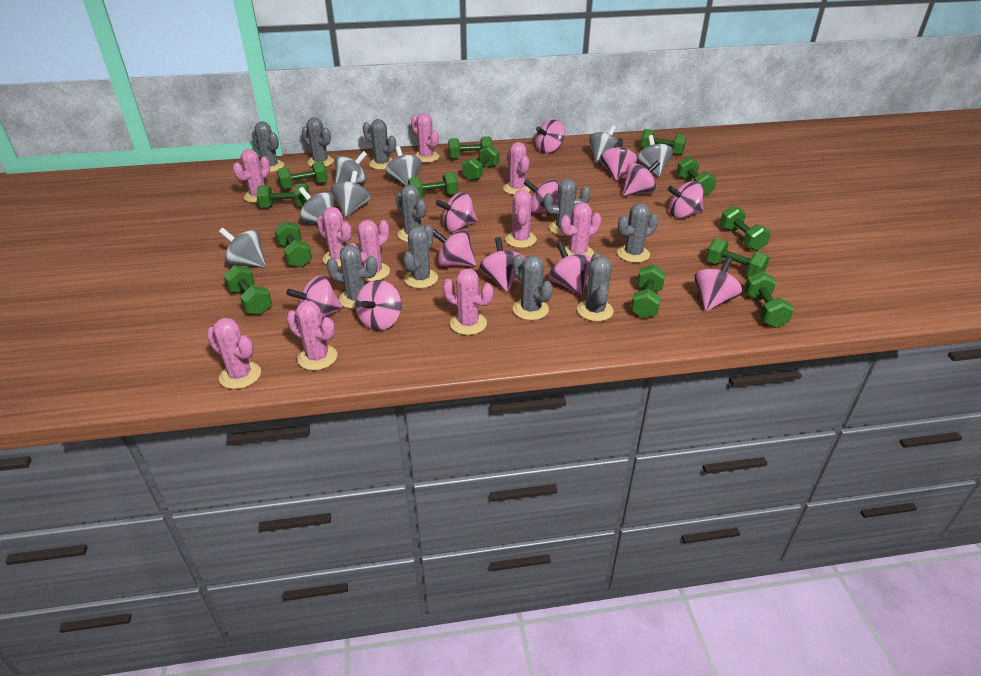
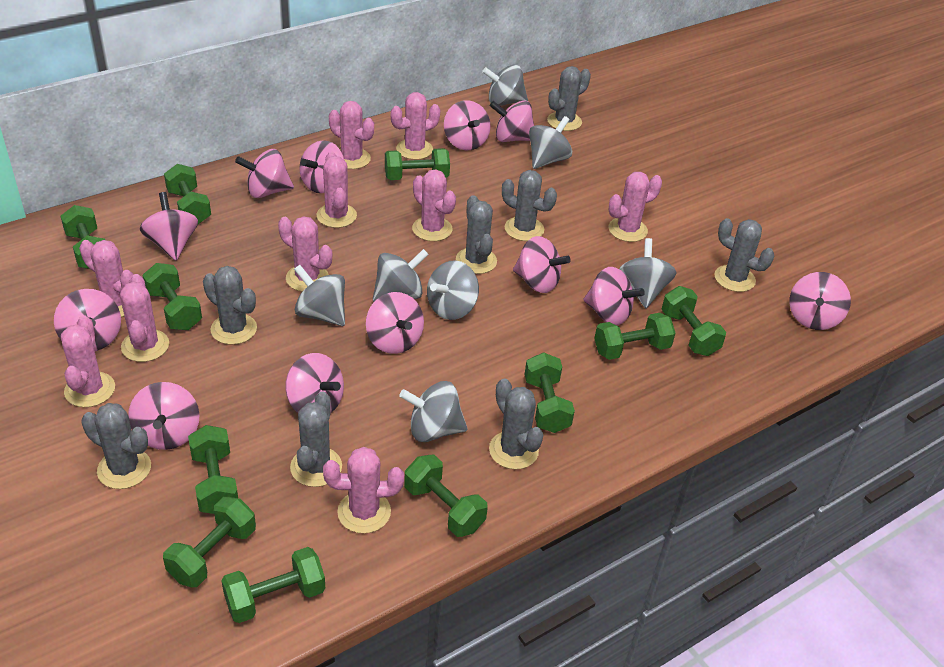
green dumbbell: [224,265,272,315] [257,184,310,208] [274,221,312,268] [277,161,328,190] [408,172,458,199] [448,136,492,159] [462,145,500,181] [631,264,666,318] [640,129,686,155] [676,156,717,196] [706,238,769,276] [720,205,771,251] [744,271,794,328] = 13 -> [61,205,105,269] [142,263,202,330] [163,497,256,587] [164,164,211,224] [188,425,238,514] [221,547,325,623] [385,148,450,180] [404,455,488,537] [525,352,575,433] [594,313,675,360] [661,286,726,356] = 11
grey cactus: [252,121,284,172] [302,117,334,167] [326,245,378,309] [363,119,396,170] [396,185,426,242] [403,224,438,288] [513,254,553,320] [544,179,591,236] [577,253,614,321] [617,203,659,263] = 10 -> [81,403,151,489] [203,266,257,345] [290,391,342,487] [456,195,497,274] [489,379,543,469] [502,170,557,241] [547,66,591,131] [714,218,774,292] = 8

